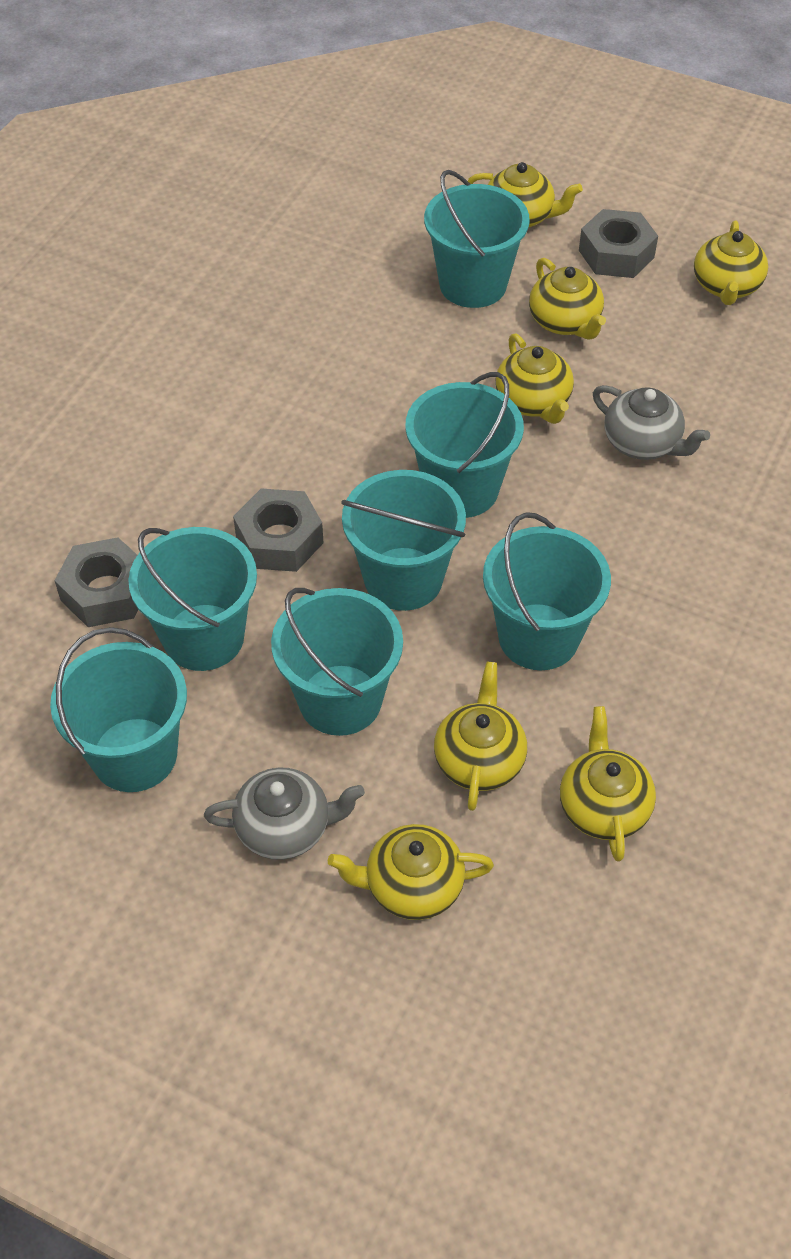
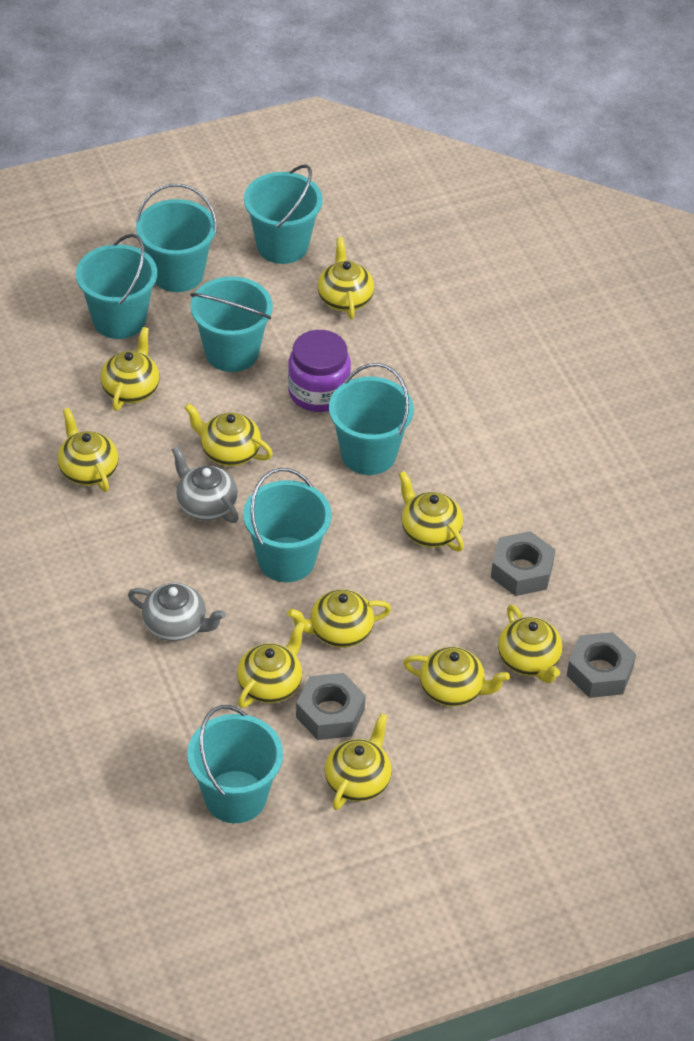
purple jar: none = 0 -> [288,330,351,412] = 1
yellow teapot: [328,824,494,920] [434,661,527,811] [468,162,583,228] [495,333,574,424] [529,258,606,340] [560,706,656,862] [694,221,768,305] = 7 -> [57,408,118,492] [101,327,159,411] [184,403,273,466] [237,621,305,708] [287,589,391,648] [318,237,374,319] [325,713,392,810] [399,471,464,551] [403,647,510,707] [498,604,562,683] = 10

